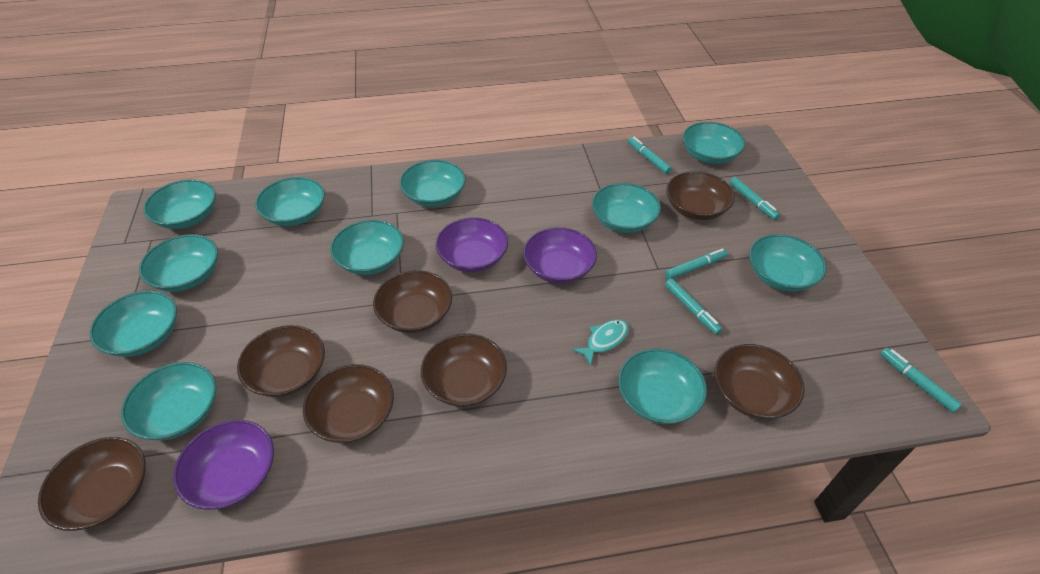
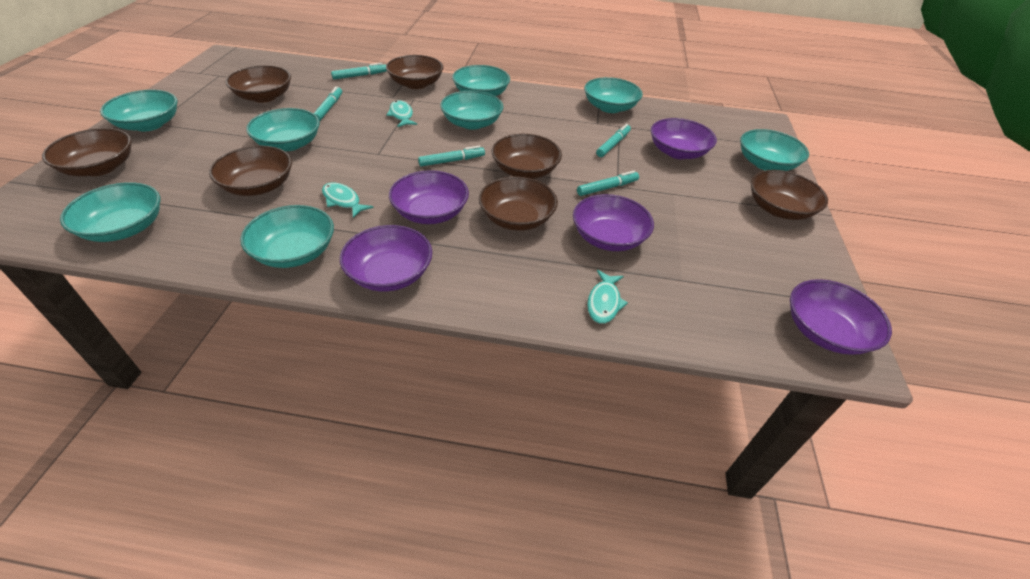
purple bowl: [173,420,274,510] [436,217,508,272] [523,227,597,284] = 3 -> [340,225,432,291] [389,170,469,224] [573,194,654,251] [651,118,717,159] [790,279,892,355] = 5
turquoise bowl: [89,291,177,357] [121,362,217,440] [139,234,218,292] [143,179,216,229] [255,177,325,226] [330,220,404,275] [399,160,466,207] [592,183,661,233] [618,348,707,424] [683,122,745,164] [749,234,827,292] = 11 -> [60,182,160,242] [100,90,178,131] [240,205,334,268] [246,108,320,151] [440,91,503,130] [452,65,510,96] [584,77,643,113] [740,129,809,171] = 8
turquoise fish: [573,319,629,365] = 1 -> [322,183,373,218] [386,100,417,127] [587,270,628,324] = 3

